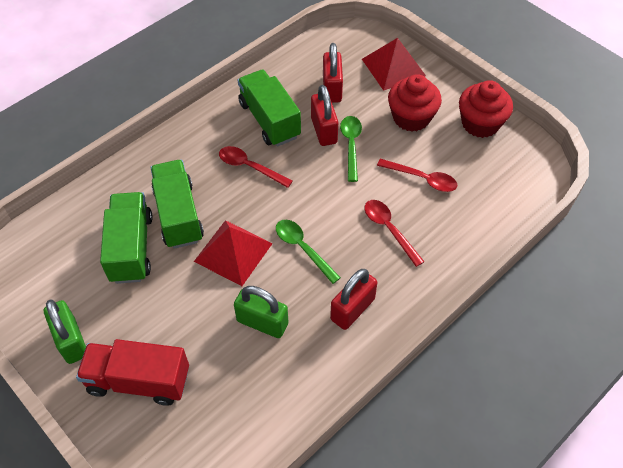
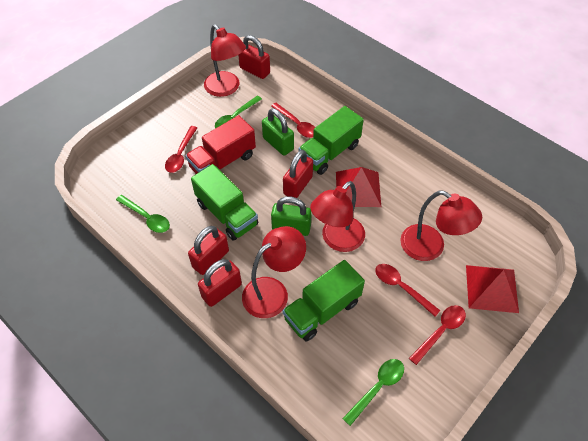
green spoon: [276,220,341,284] [340,116,362,182] = 2 -> [116,195,170,233] [215,96,262,128] [342,359,404,426] = 3
red cupcake: [388,74,442,132] [459,80,513,138] = 2 -> none = 0
red lamp: none = 0 -> [204,24,246,97] [242,226,306,318] [310,181,365,252] [400,190,482,261] = 4
red padlock: [311,85,338,146] [323,43,343,103] [330,269,377,330] = 3 -> [188,226,229,275] [198,259,242,307] [238,35,270,79] [283,150,313,198] = 4
red spoon: [219,146,293,188] [365,200,425,267] [377,159,457,192] = 3 -> [165,126,197,173] [271,103,315,138] [375,264,440,316] [409,305,466,365] = 4

